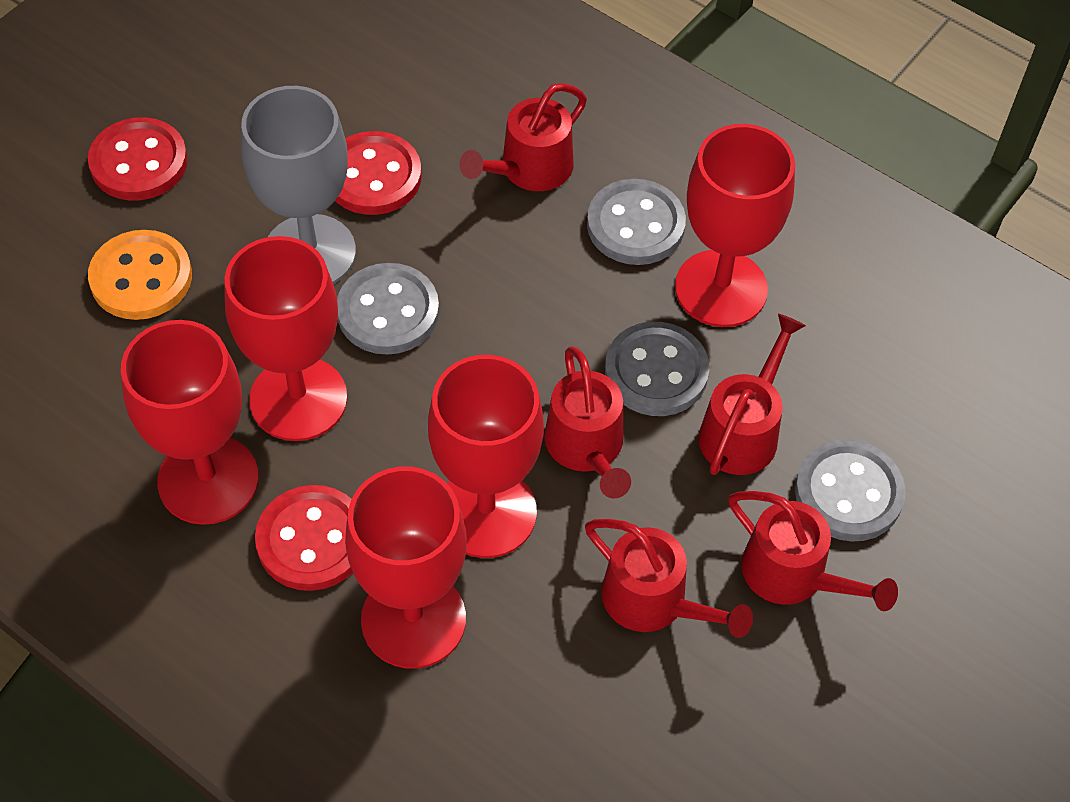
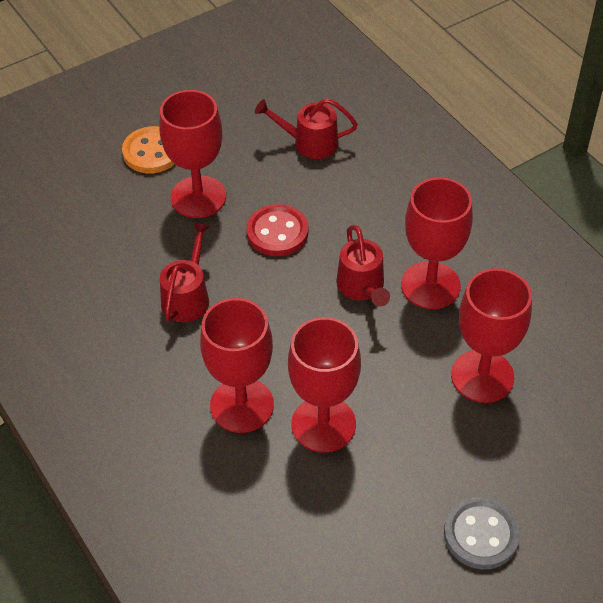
grey button: [337,263,439,355] [587,179,686,265] [605,322,709,416] [795,440,906,542] = 4 -> [444,497,520,570] = 1
grey goblet: [241,86,356,284] = 1 -> none = 0
red button: [88,117,188,201] [255,485,353,591] [335,131,422,215] = 3 -> [246,204,308,256] = 1
red watering can: [459,83,587,191] [544,346,631,499] [585,519,753,638] [698,314,806,475] [729,491,898,611] = 5 -> [160,222,210,322] [255,98,358,159] [336,225,390,307] = 3

